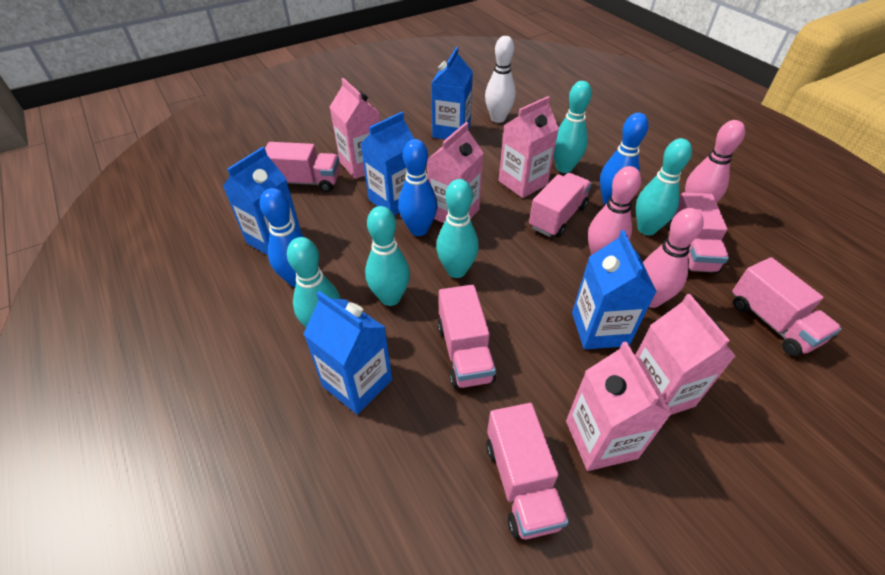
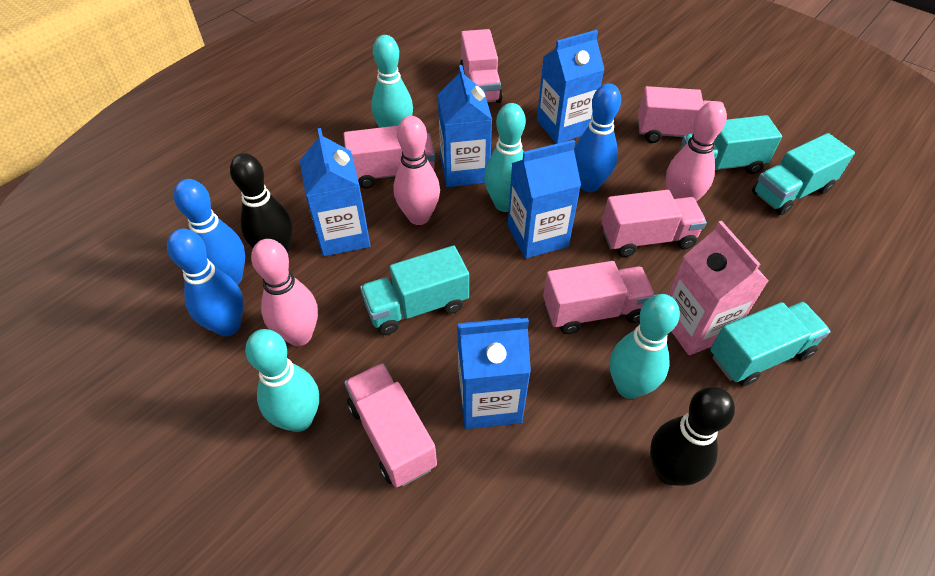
black bowling pin: none = 0 -> [230,153,293,253] [650,387,735,486] = 2
pink carton: [330,78,380,179] [427,122,484,223] [499,96,559,198] [566,341,672,471] [635,294,736,415] = 5 -> [668,221,768,355] = 1
turquoise bowling pin: [287,237,341,327] [365,206,410,306] [436,179,479,278] [553,81,592,173] [636,138,692,235] = 5 -> [245,329,319,432] [371,35,413,128] [484,103,526,212] [610,294,680,399] = 4
turquoise truck: none = 0 -> [360,246,469,335] [681,115,782,174] [710,302,831,386] [752,133,855,215] = 4
white bowling pin: [485,36,516,123] = 1 -> none = 0

